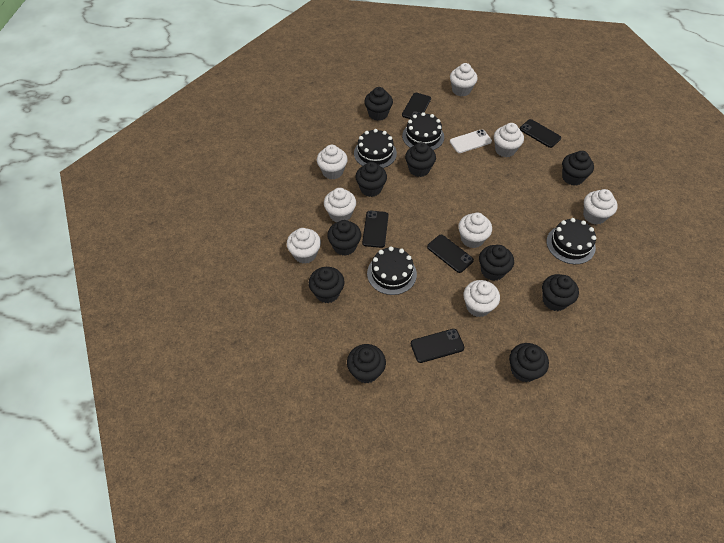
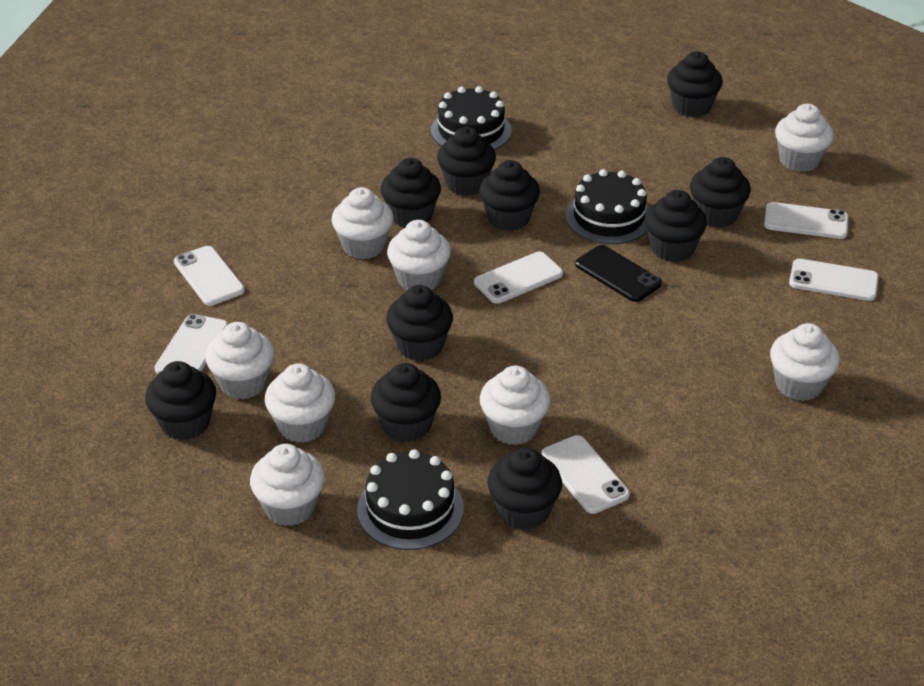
black cake: [354,129,397,168] [367,246,417,295] [402,112,444,150] [546,218,596,264] = 4 -> [357,449,464,550] [431,86,512,150] [566,169,649,244] = 3
black phone: [362,211,388,248] [402,93,431,119] [411,329,465,363] [427,235,474,273] [520,119,561,148] = 5 -> [575,245,662,302] = 1
white phone: [450,129,492,153] = 1 -> [155,314,228,374] [174,246,245,306] [474,252,563,304] [541,435,630,514] [764,202,848,239] [789,259,879,301] = 6

